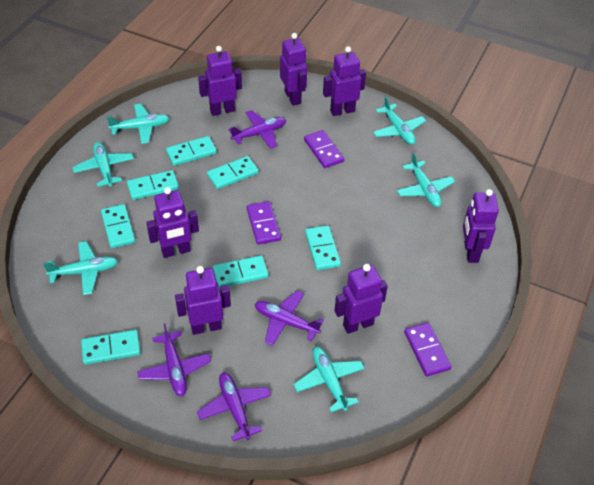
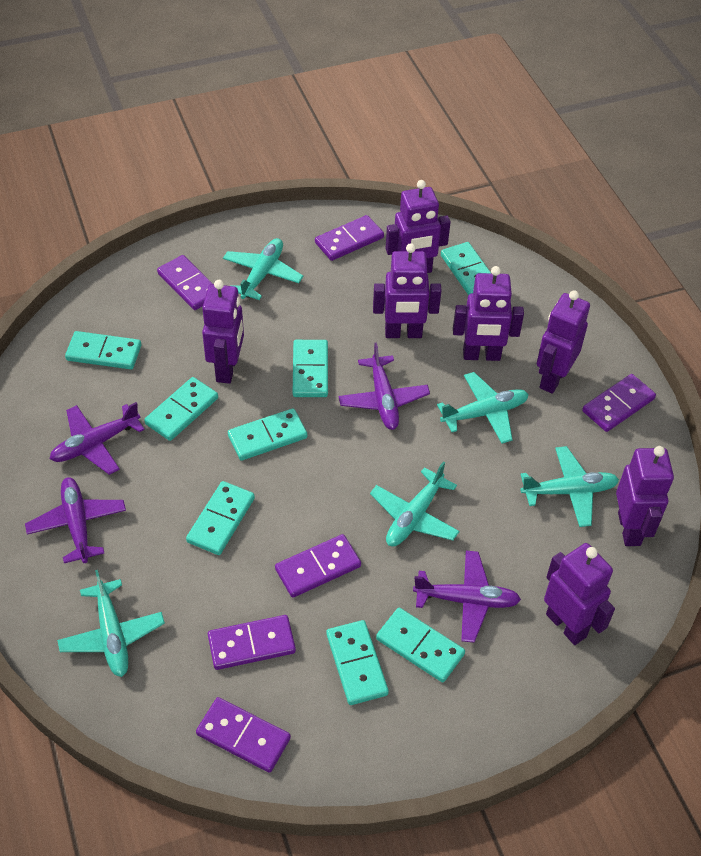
purple domino: [247,201,281,245] [304,130,344,168] [404,323,452,376] = 3 -> [157,255,213,310] [196,697,291,773] [208,615,296,670] [275,534,361,598] [315,215,384,261] [582,374,656,432] = 6
turquoise domino: [81,330,141,365] [101,204,135,248] [127,170,179,200] [166,136,217,166] [207,156,259,189] [212,255,269,288] [305,225,341,270] = 7 -> [65,331,141,369] [144,377,218,441] [186,481,255,555] [228,408,307,461] [293,340,328,397] [326,620,389,705] [376,608,465,683] [441,242,491,295] = 8
turquoise plane: [43,241,118,295] [72,142,134,187] [107,104,170,144] [293,347,365,412] [373,96,426,145] [397,152,455,207] = 6 -> [57,570,165,677] [223,238,303,300] [370,461,460,546] [437,372,529,444] [520,446,619,527] = 5

